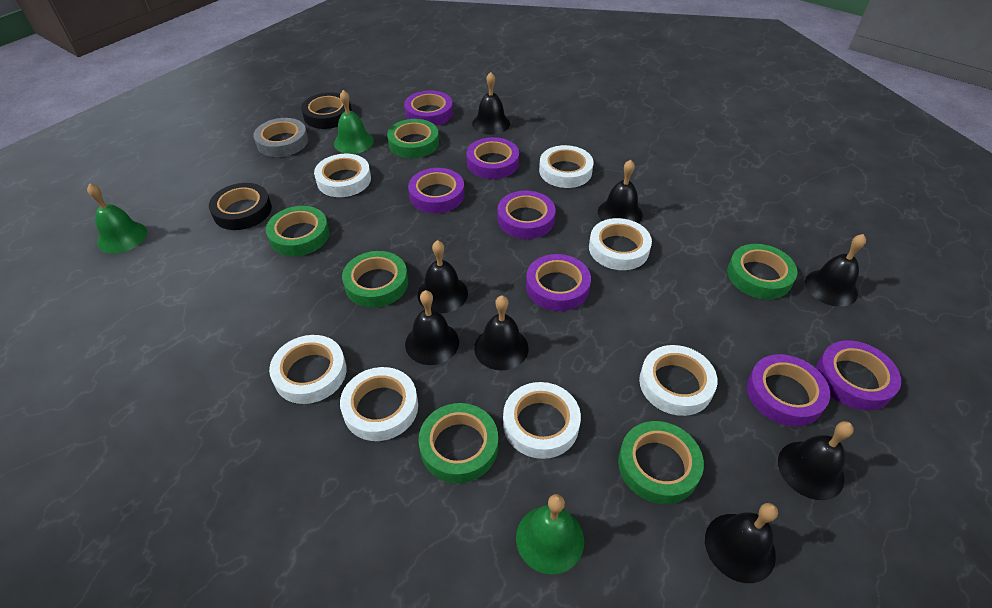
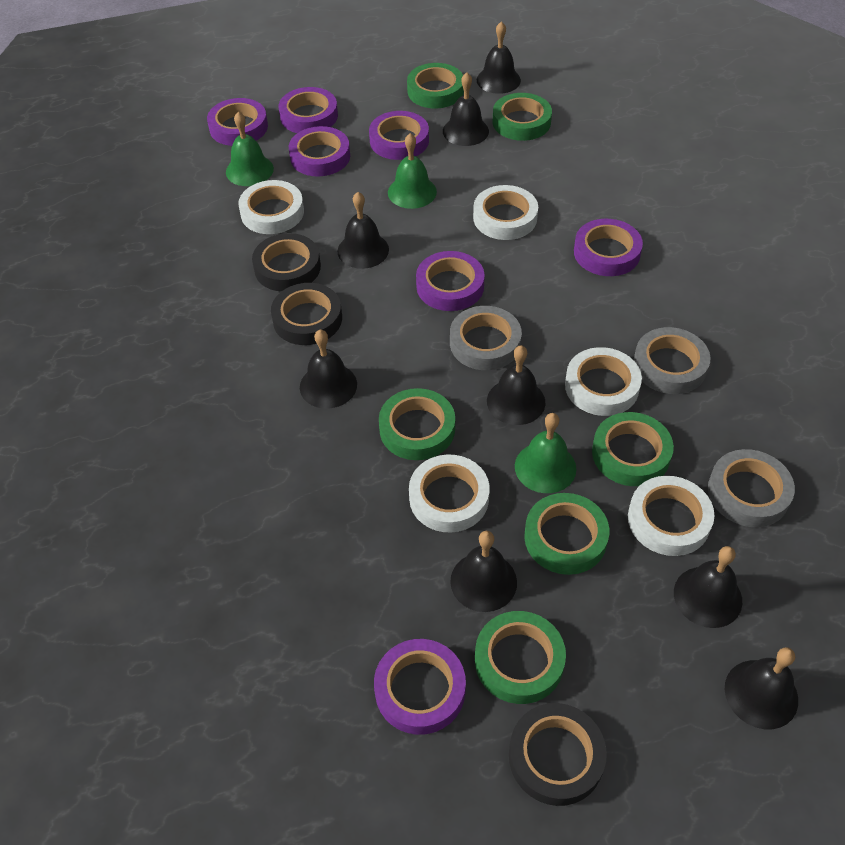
black tape: [209,183,272,230] [301,92,352,129] = 2 -> [252,233,321,292] [271,283,342,345] [509,703,607,806] = 3
grey tape: [254,118,308,157] = 1 -> [450,306,522,370] [634,327,711,394] [708,449,795,527] = 3
white tape: [269,335,347,404] [314,154,371,197] [340,367,418,441] [503,382,581,459] [539,145,594,188] [589,218,652,270] [639,345,718,416] = 7 -> [238,180,304,234] [409,455,490,532] [473,185,538,240] [565,347,642,416] [628,476,714,556] = 5

